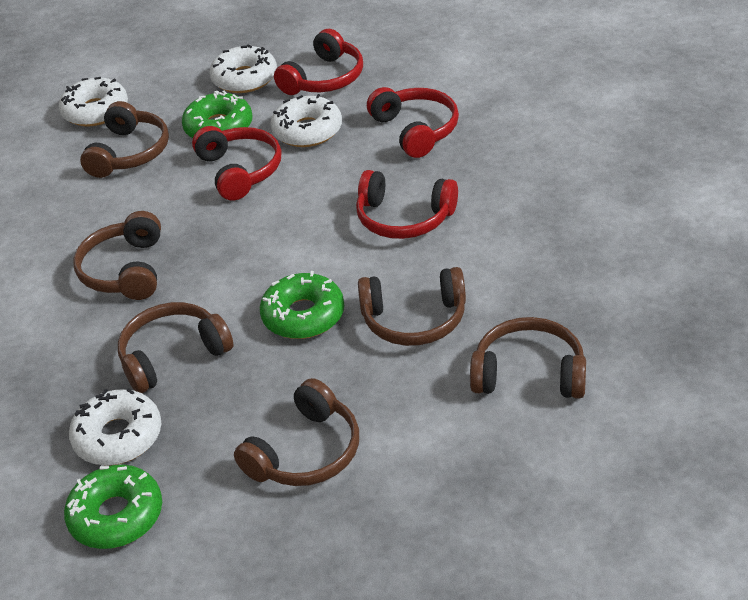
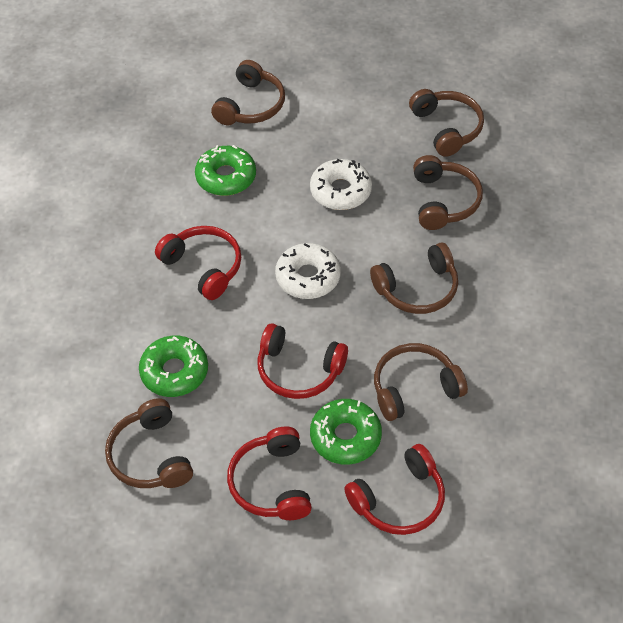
white donut: [59,77,128,126] [69,388,161,465] [209,45,277,93] [270,94,342,147] = 4 -> [275,243,341,299] [310,159,372,210] = 2

